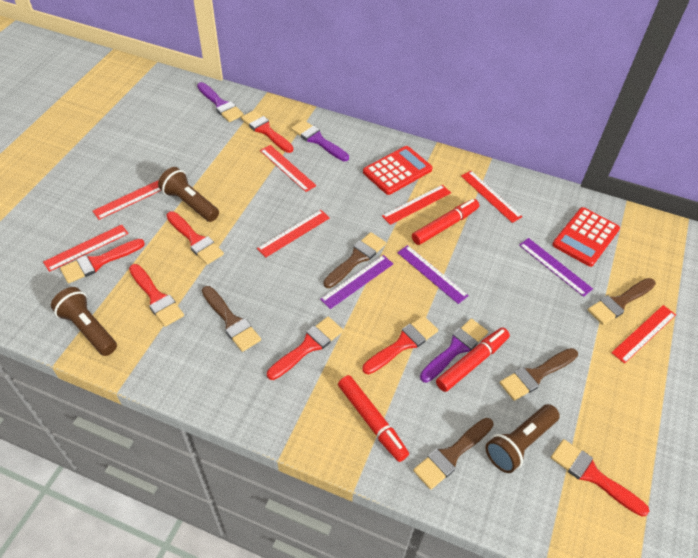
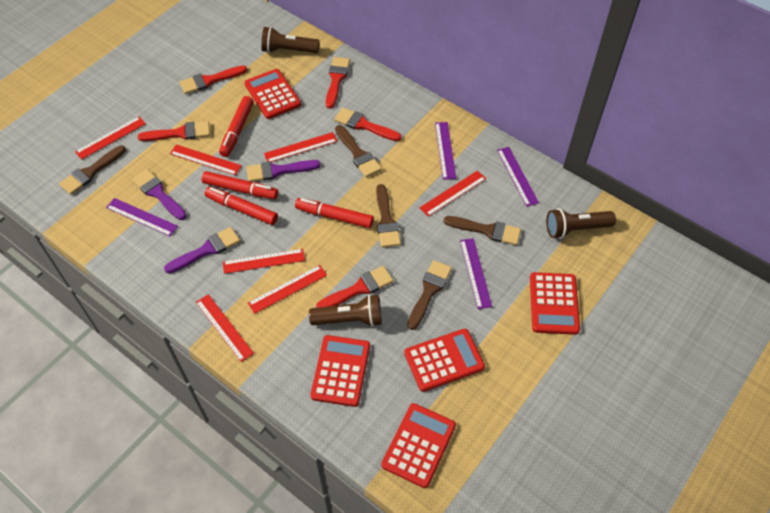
purple ruler: [320,255,393,309] [397,245,469,304] [519,238,593,297] = 3 -> [106,198,178,236] [435,122,456,180] [460,238,492,309] [497,147,539,207] = 4
red brush: [60,239,145,283] [129,264,184,327] [166,211,224,265] [241,110,293,153] [267,317,343,380] [362,316,438,374] [551,439,649,516] = 7 -> [138,121,210,141] [180,65,247,94] [316,266,393,308] [326,57,350,109] [334,108,402,141] = 5
red calculator: [363,146,433,195] [552,207,620,267] = 2 -> [244,69,301,119] [310,335,370,407] [381,403,456,488] [404,329,485,392] [530,272,580,335] = 5
red marker: [338,375,409,462] [412,199,479,245] [436,327,510,392] = 3 -> [202,171,278,199] [205,187,278,225] [219,96,254,157] [295,198,374,228] = 4

